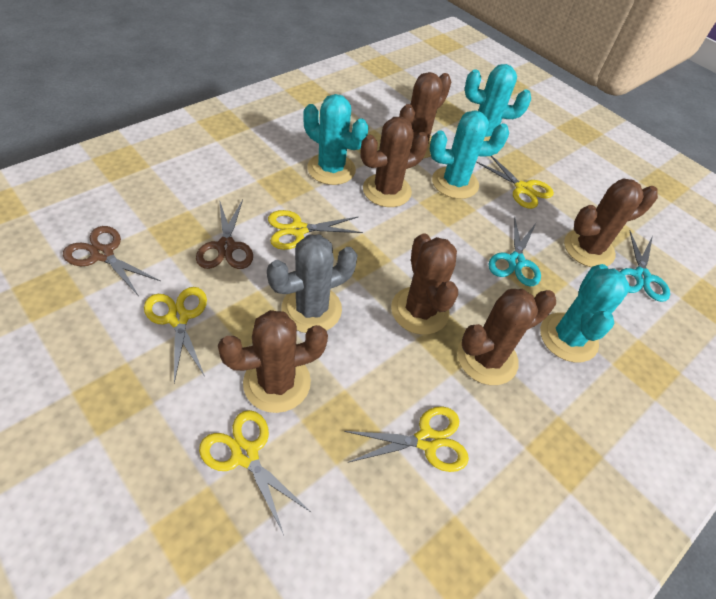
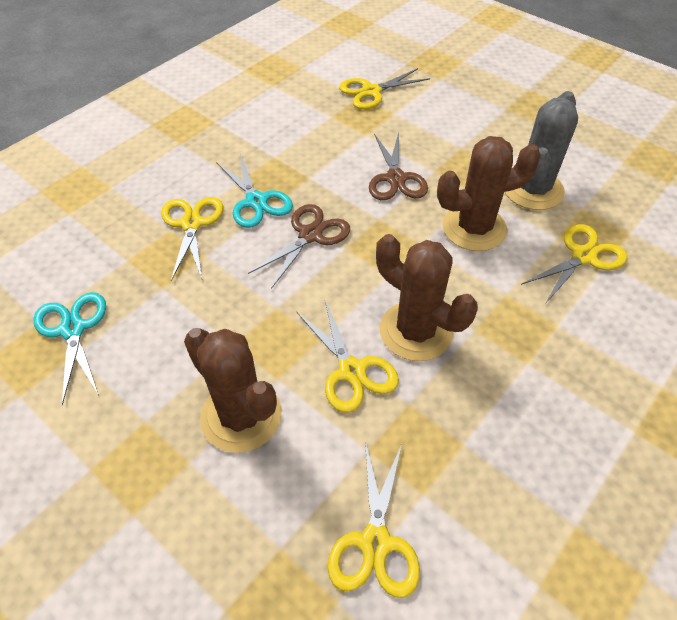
brown cactus: [218,310,328,413] [360,117,429,207] [391,233,458,335] [399,72,451,158] [457,289,556,385] [564,178,658,267] = 6 -> [184,328,282,453] [376,234,478,361] [437,136,541,251] = 3
turquoise cactus: [303,94,368,185] [430,111,509,199] [465,64,531,141] [540,264,630,363] = 4 -> none = 0

